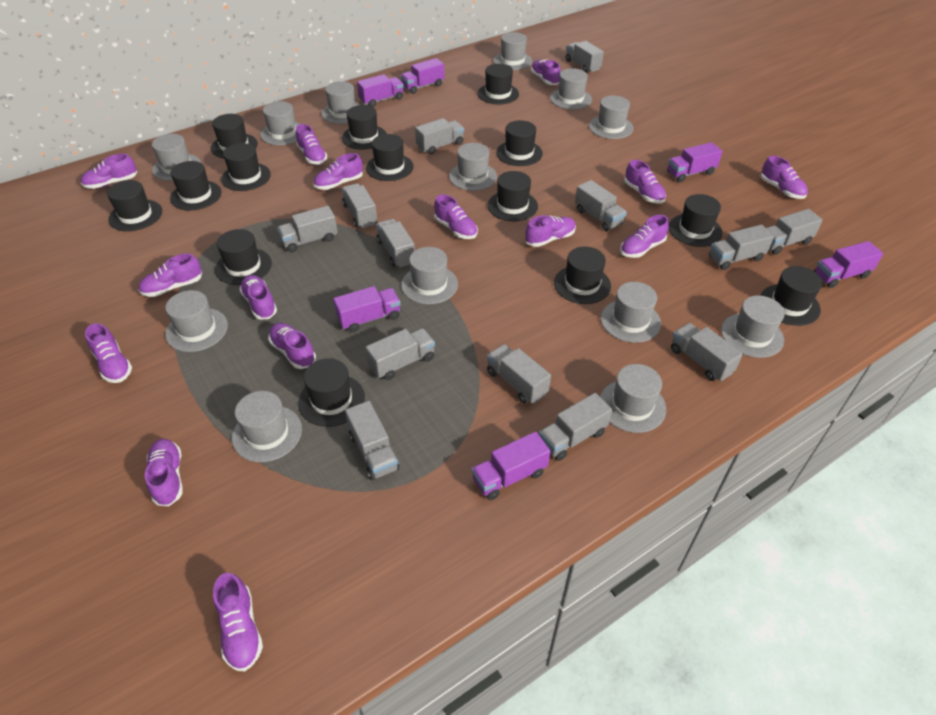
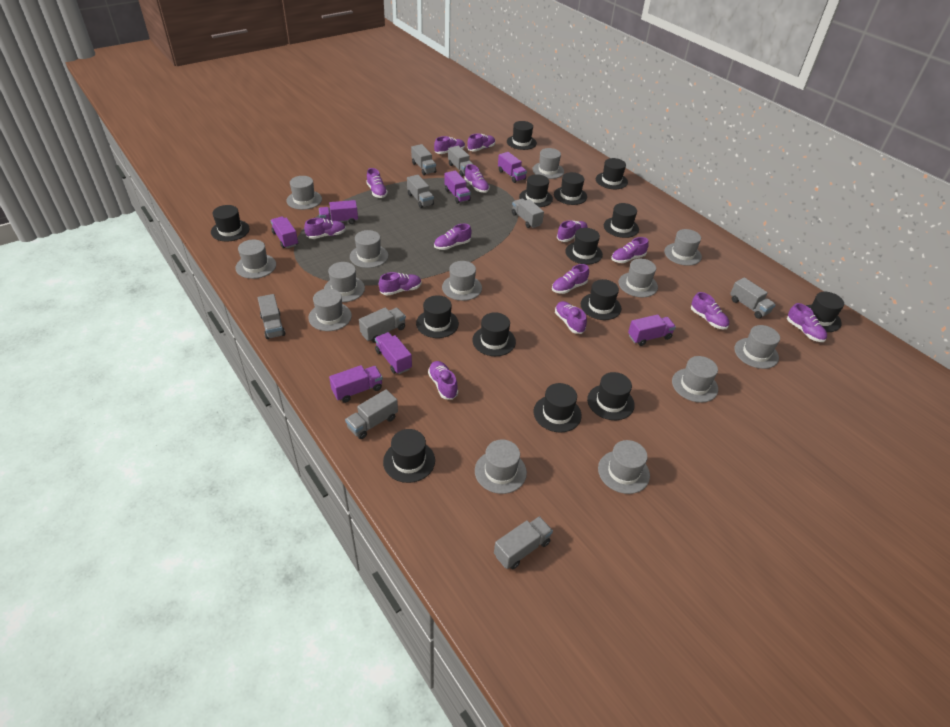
grey truck: [277,206,338,252] [341,183,377,228] [345,401,400,480] [366,328,435,380] [376,219,415,267] [415,118,464,154] [487,344,551,404] [539,393,612,461] [566,41,604,73] [575,180,627,231] [671,323,743,381] [709,225,774,270] [766,209,823,255] = 13 -> [258,294,285,339] [345,389,398,439] [359,307,406,342] [407,175,434,208] [411,144,436,175] [448,146,474,177] [494,516,553,569] [512,199,544,228] [730,277,776,319] = 9
purple shoe: [81,153,137,189] [85,323,132,383] [138,253,202,297] [145,439,183,506] [213,573,263,671] [239,275,277,320] [268,323,316,369] [296,124,327,165] [313,153,363,190] [434,194,478,239] [525,215,576,247] [531,59,561,85] [620,215,669,258] [624,160,666,204] [761,156,808,199] = 15 -> [304,218,346,239] [366,168,388,198] [379,272,421,296] [428,361,458,400] [434,136,465,154] [434,224,471,250] [464,164,489,193] [467,134,495,152] [552,264,589,294] [555,301,587,334] [557,221,588,242] [611,237,649,263] [691,292,729,329] [787,303,827,342] = 14
purple truck: [333,286,401,332] [357,74,404,107] [400,58,445,94] [472,431,550,500] [667,142,723,182] [814,241,883,288] = 6 -> [271,216,298,248] [319,200,358,224] [329,365,383,403] [375,332,412,374] [444,170,471,204] [498,152,527,183] [628,314,676,346] = 7

